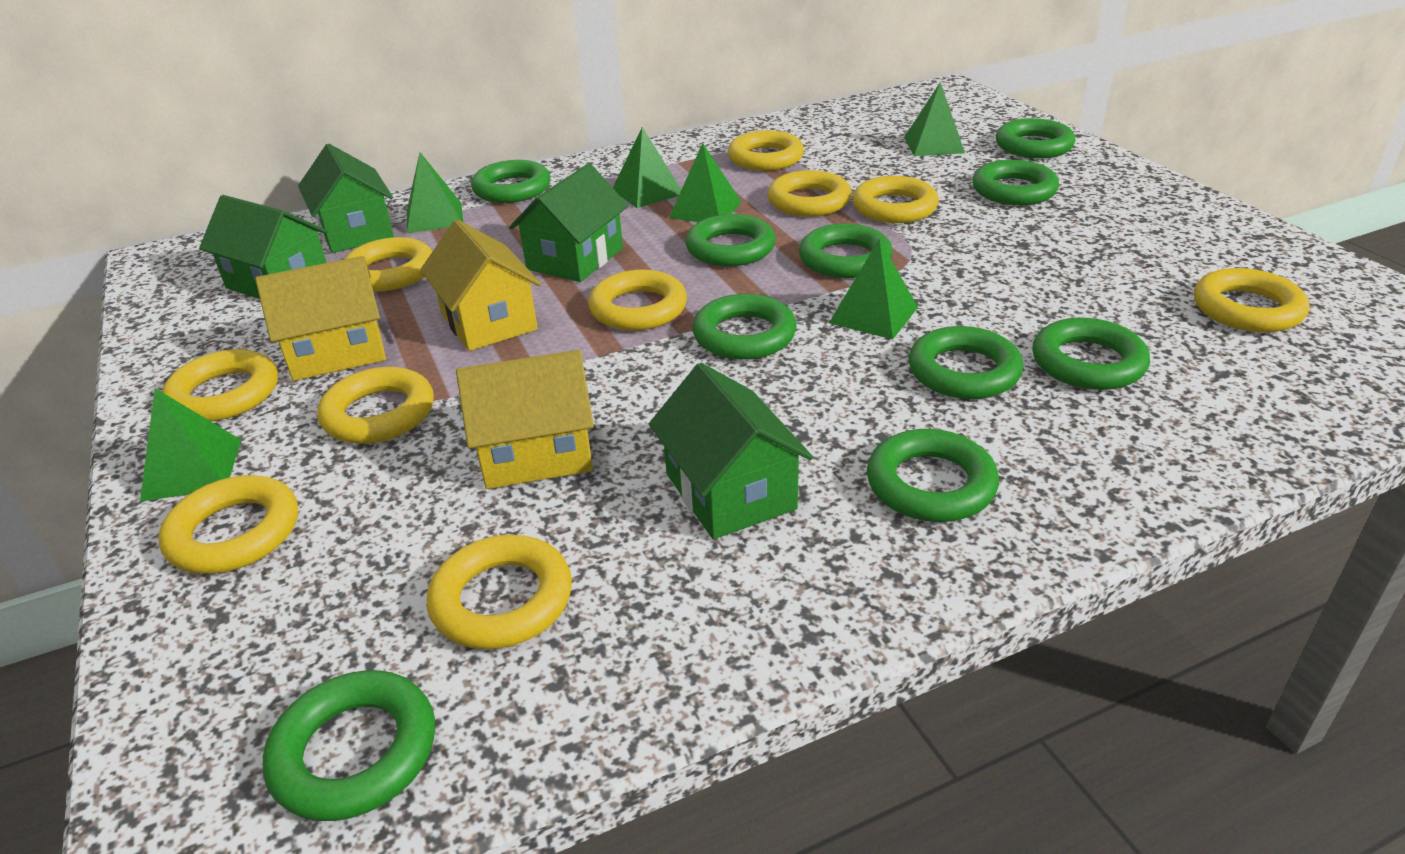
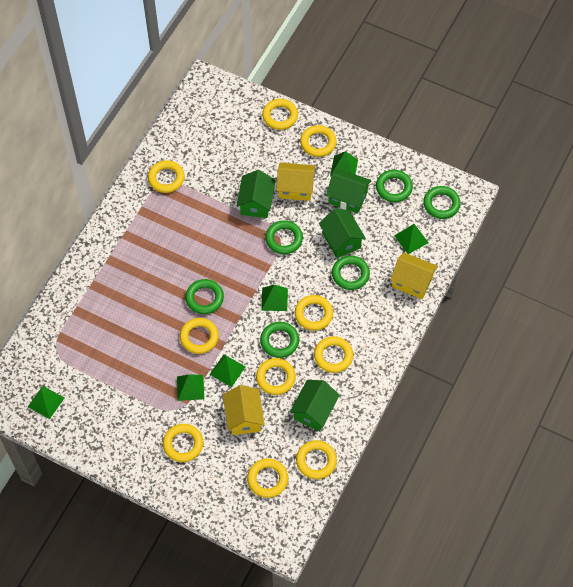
green ring: [263,670,435,821] [471,160,550,203] [685,214,776,267] [692,294,796,360] [799,223,893,278] [867,429,999,522] [909,326,1023,399] [972,160,1059,205] [996,118,1076,158] [1032,318,1150,390] = 10 -> [185,279,224,314] [260,322,299,358] [265,220,303,254] [332,255,370,290] [376,170,413,202] [423,186,461,219] = 6

